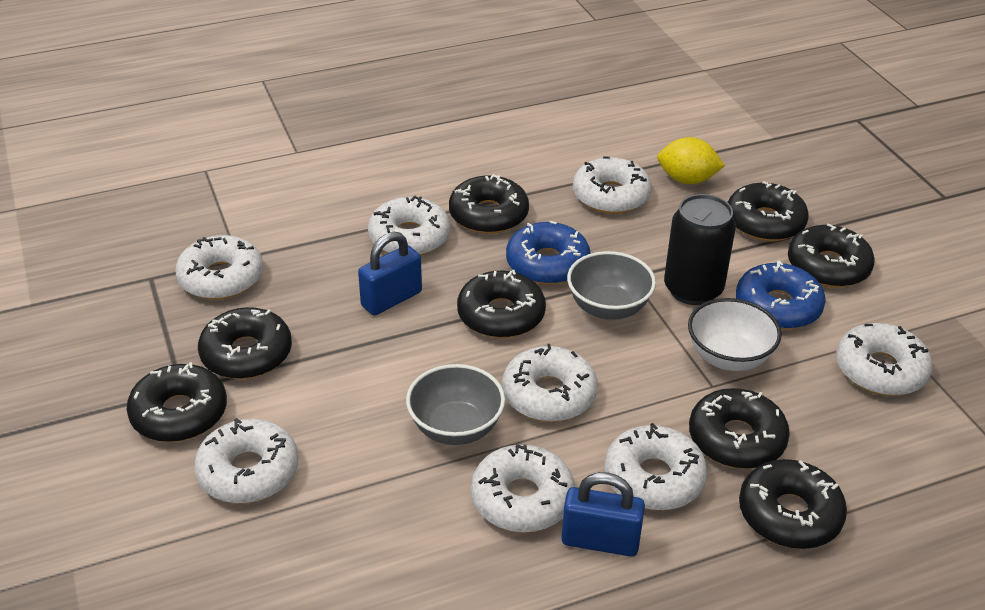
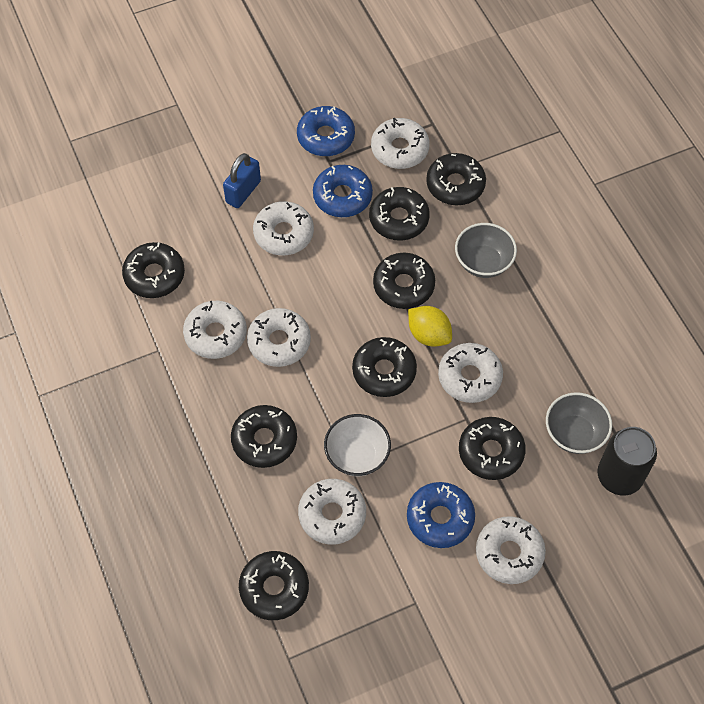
blue donut: [506,221,591,285] [736,261,826,329] = 2 -> [297,106,355,156] [313,165,373,217] [407,482,475,548] = 3
blue padlock: [358,232,422,315] [561,472,645,557] = 2 -> [223,153,261,208] = 1
white donut: [175,235,263,300] [194,418,298,504] [368,195,450,256] [471,444,575,533] [502,344,598,422] [573,156,651,214] [604,423,707,511] [836,323,933,396] = 8 -> [183,301,247,359] [247,308,311,367] [253,201,314,256] [298,479,366,544] [371,118,430,169] [438,343,503,403] [476,516,546,584] = 7

